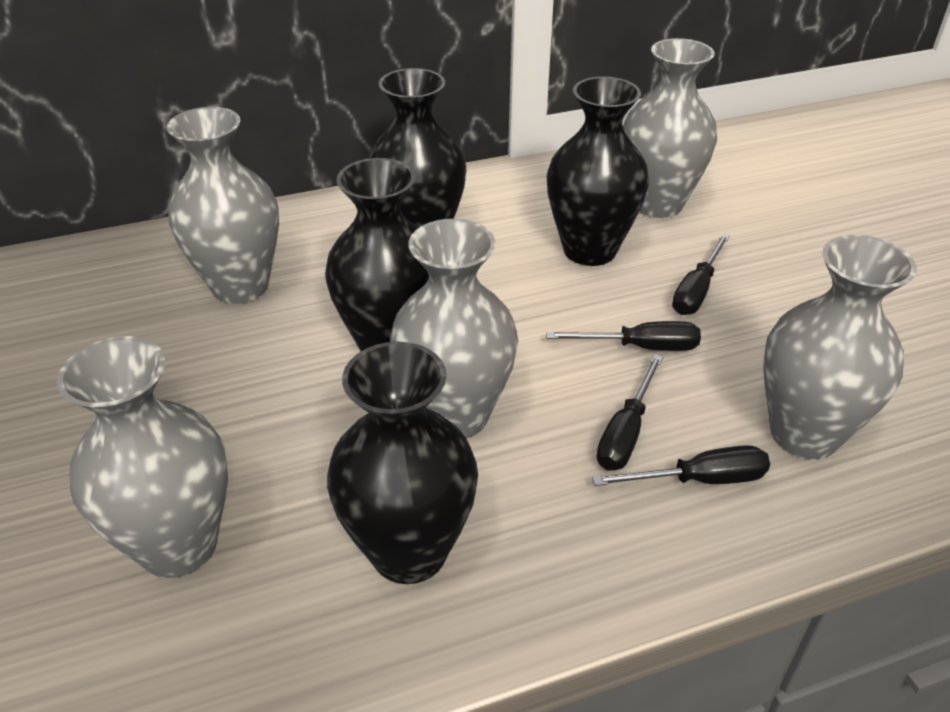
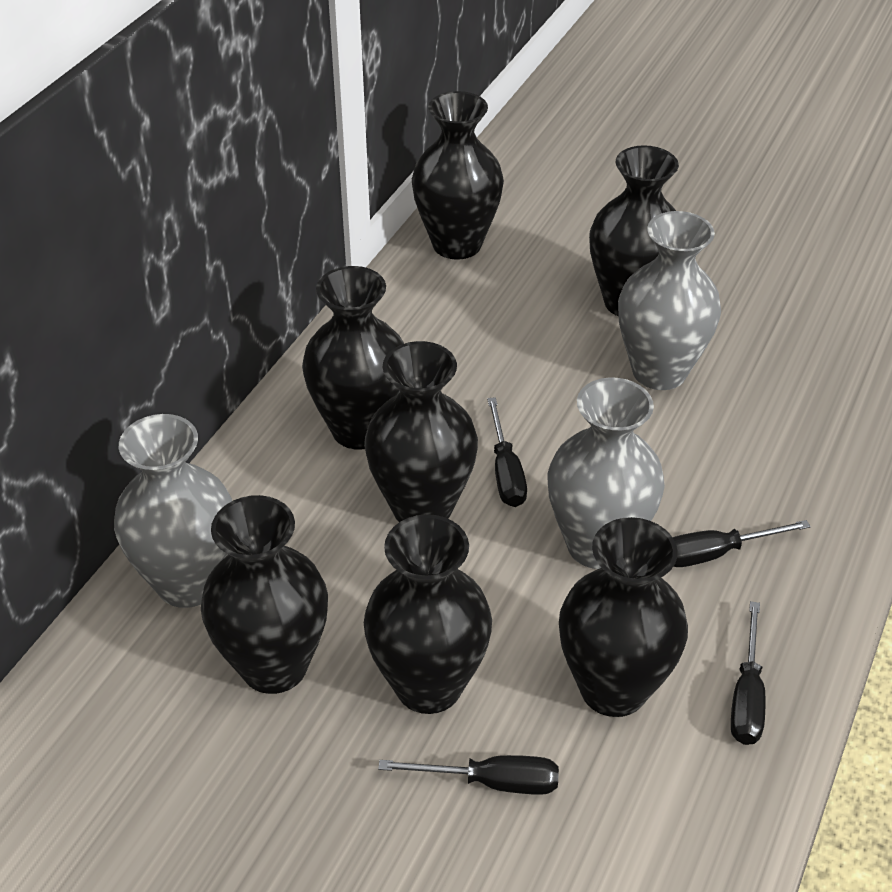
black vase: [325,158,429,351] [327,342,478,584] [368,68,466,228] [547,76,649,266] = 4 -> [201,495,328,694] [302,266,404,450] [364,341,478,522] [364,514,492,714] [412,91,504,260] [559,517,688,717] [589,145,679,316] = 7
grey vase: [57,336,228,578] [167,107,279,304] [390,219,518,438] [623,38,717,218] [763,235,917,459] = 5 -> [114,414,232,608] [547,378,665,569] [618,211,721,390] = 3

